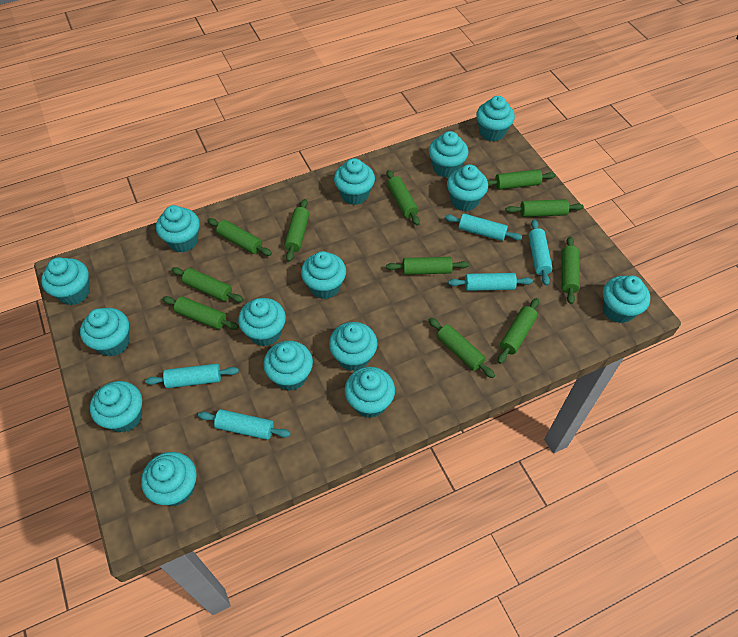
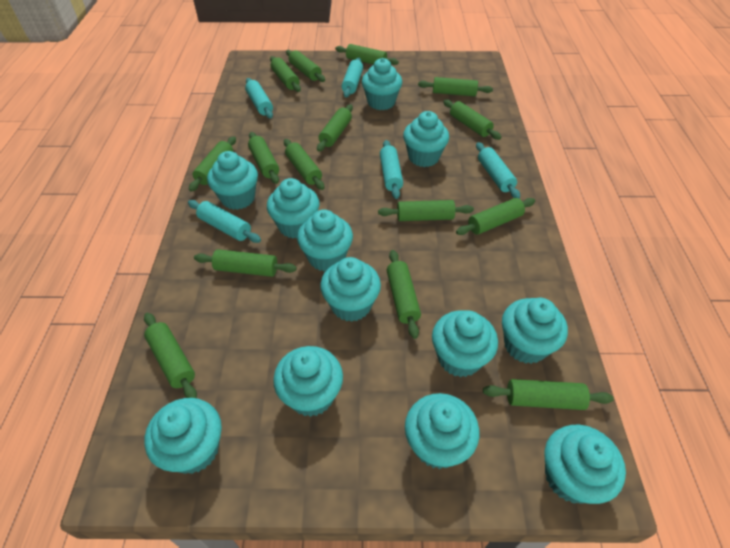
green rolling pin: [162,296,239,330] [172,267,243,302] [208,218,272,256] [284,199,309,262] [386,257,469,275] [387,170,420,225] [429,318,495,378] [487,169,556,190] [498,298,539,364] [505,199,584,217] [562,236,580,304] = 11 -> [144,313,197,398] [189,136,236,192] [194,249,297,277] [248,132,279,184] [270,56,301,92] [284,139,324,190] [286,50,325,82] [317,104,353,152] [335,44,399,65] [378,200,474,221] [387,250,421,339] [418,77,493,97] [443,100,502,140] [456,198,535,235] [483,379,614,410] = 15
turquoise cupcake: [41,257,90,305] [80,308,130,356] [90,381,142,433] [141,452,197,506] [156,205,200,253] [238,298,286,346] [263,341,313,391] [301,251,346,299] [329,322,378,371] [334,158,375,205] [345,367,395,418] [429,131,469,178] [447,164,488,211] [476,96,515,141] [603,275,650,323] = 15 -> [144,398,222,474] [207,151,258,210] [267,178,320,239] [273,346,343,417] [297,210,353,271] [320,257,381,322] [362,58,402,110] [403,111,449,167] [405,393,479,469] [432,311,498,377] [502,298,568,364] [545,425,626,504] = 12

